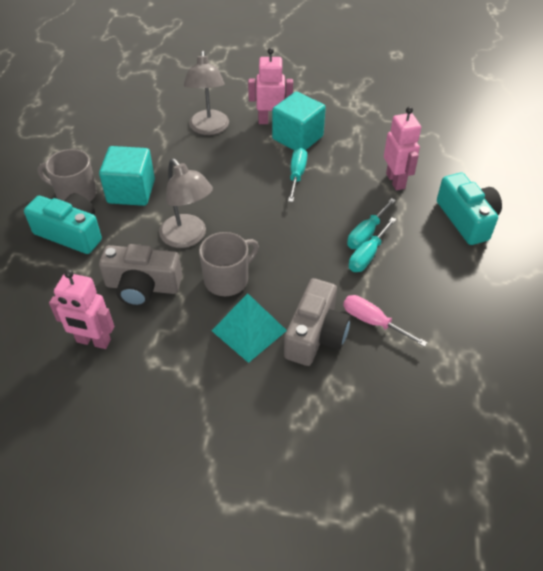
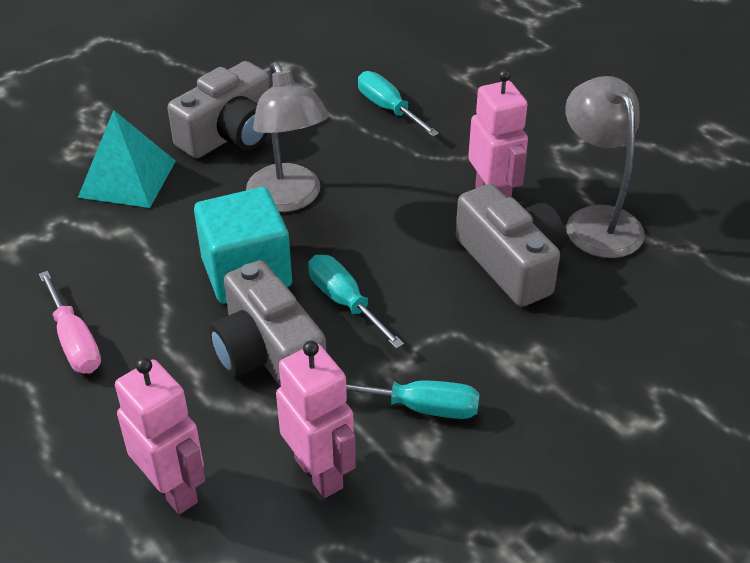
grey camera: [99,244,182,307] [284,278,351,366] = 2 -> [167,61,269,159] [209,260,326,387] [456,184,566,307] = 3
grey mug: [37,149,97,201] [199,232,259,296] = 2 -> none = 0
turquoise camera: [24,193,102,254] [437,173,502,245] = 2 -> none = 0
turquoise cube: [99,146,155,206] [272,92,326,150] = 2 -> [194,187,292,304] = 1

